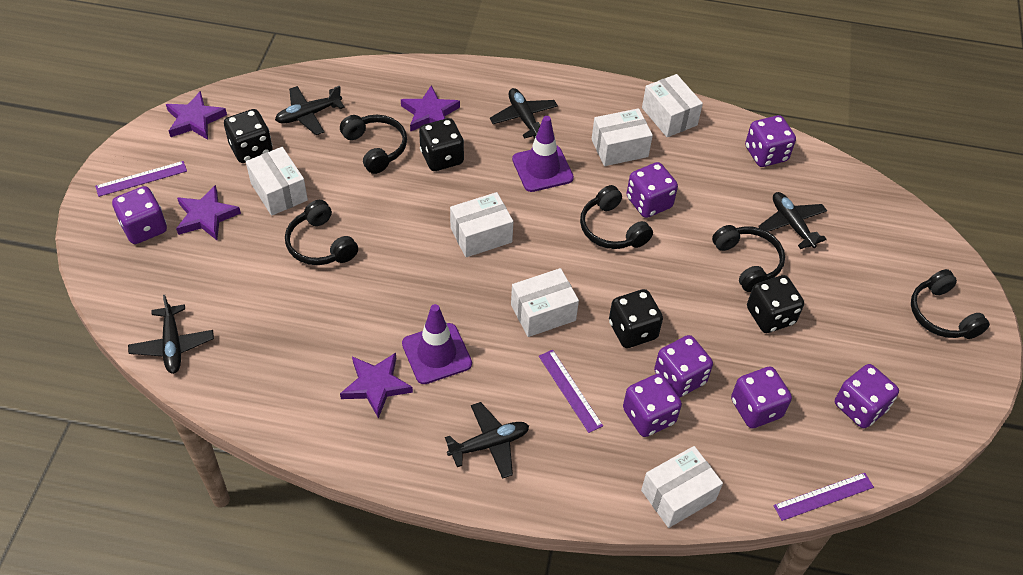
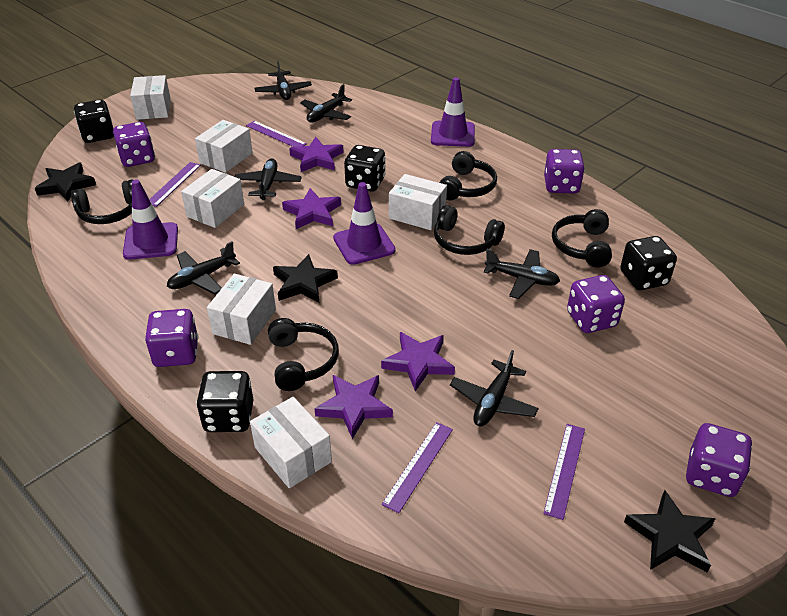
black plane: [128,295,214,374] [275,86,344,135] [445,402,529,479] [490,88,558,139] [758,192,827,249] = 5 -> [167,241,240,294] [235,159,302,200] [255,60,312,100] [300,84,352,123] [450,350,539,426] [484,249,560,299] = 6
black star: none = 0 -> [35,162,96,201] [273,254,338,303] [624,490,716,573] = 3
purple dice: [112,186,167,244] [623,373,682,437] [627,162,678,218] [654,335,713,398] [731,367,792,428] [745,115,796,167] [835,364,899,428] = 7 -> [113,122,155,167] [145,309,198,367] [544,149,585,193] [567,275,625,333] [686,423,752,497] = 5
purple ruler: [95,161,187,197] [539,350,603,433] [773,473,874,521] = 3 -> [149,162,201,207] [246,121,307,147] [382,422,453,513] [543,424,585,520] = 4
purple traffic cone: [402,304,472,384] [512,116,574,192] = 2 -> [123,179,178,260] [333,182,396,265] [431,77,475,147] = 3

